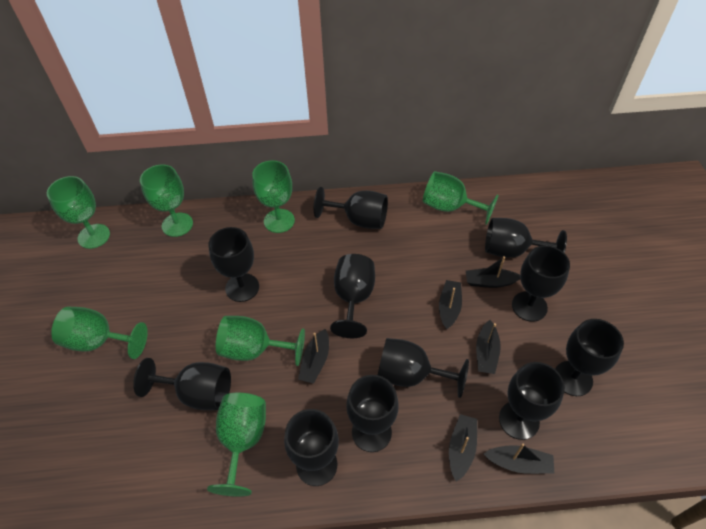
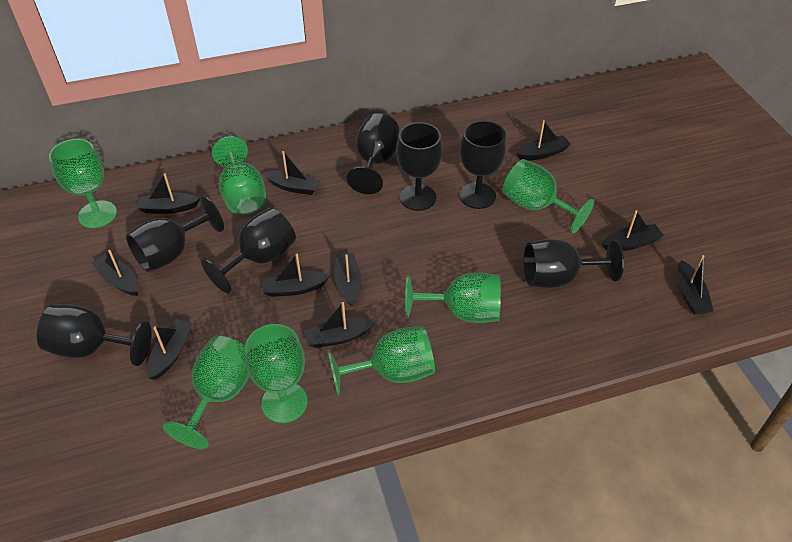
black boat: [298,329,329,384] [439,280,462,329] [449,414,477,482] [466,256,520,288] [476,320,501,374] [484,444,554,474] = 6 -> [92,250,139,296] [137,173,200,214] [147,319,192,380] [262,254,330,297] [263,151,321,195] [304,302,375,348] [334,253,361,307] [516,120,571,161] [602,210,664,251] [678,255,714,315] = 10
black goblet: [133,358,231,410] [208,227,259,302] [284,409,339,486] [314,187,388,229] [330,254,375,338] [346,375,399,452] [378,338,469,398] [485,218,567,258] [499,362,565,440] [512,245,570,322] [555,319,624,396] = 11 -> [37,304,152,366] [126,196,224,272] [201,208,296,293] [347,113,399,194] [396,122,443,211] [459,121,506,209] [524,239,624,288] = 7

